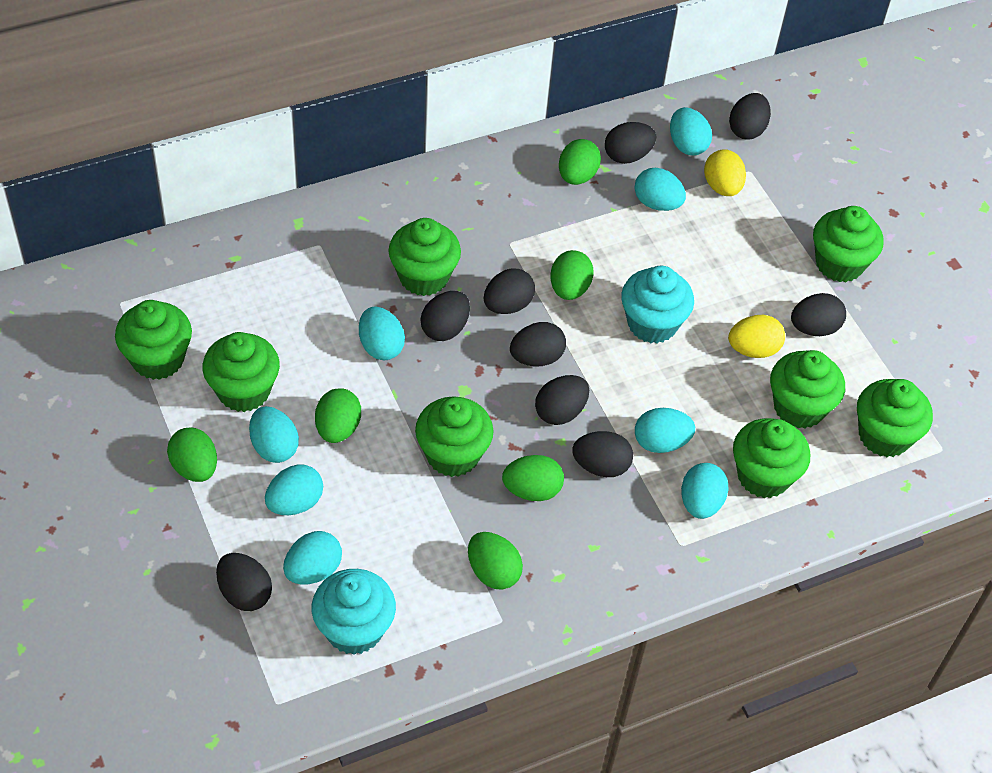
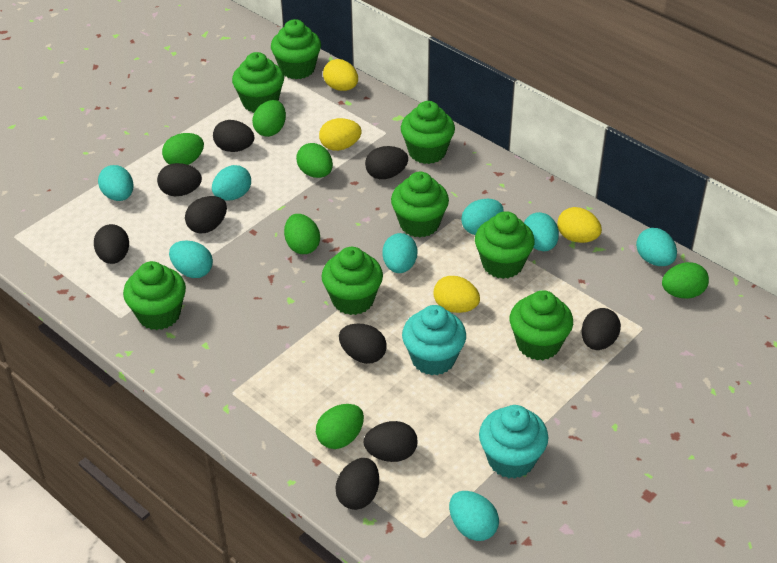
yellow egg: [704,149,746,196] [728,315,785,358] = 2 -> [319,118,362,151] [323,59,358,91] [434,276,480,313] [557,207,602,243] = 4

